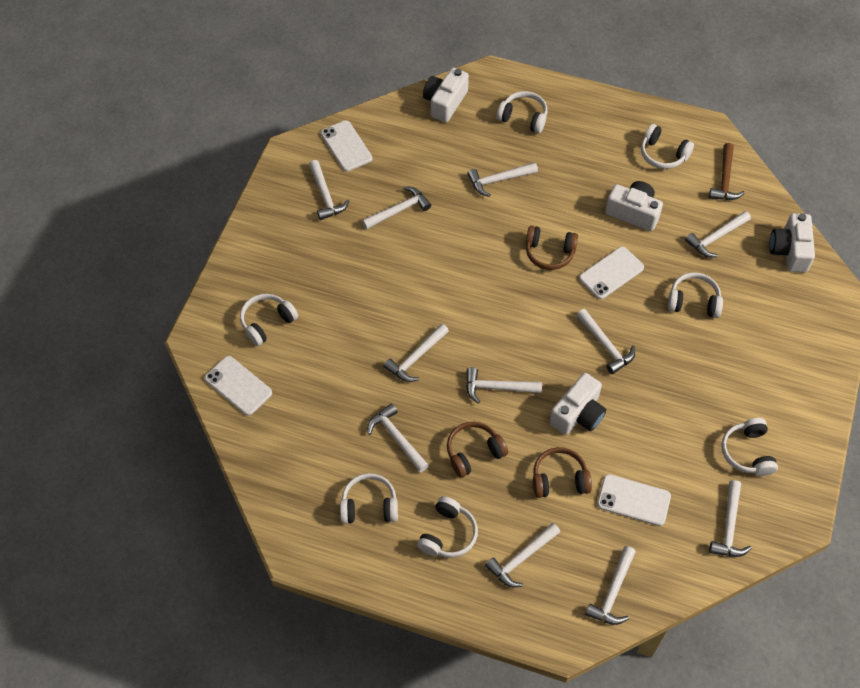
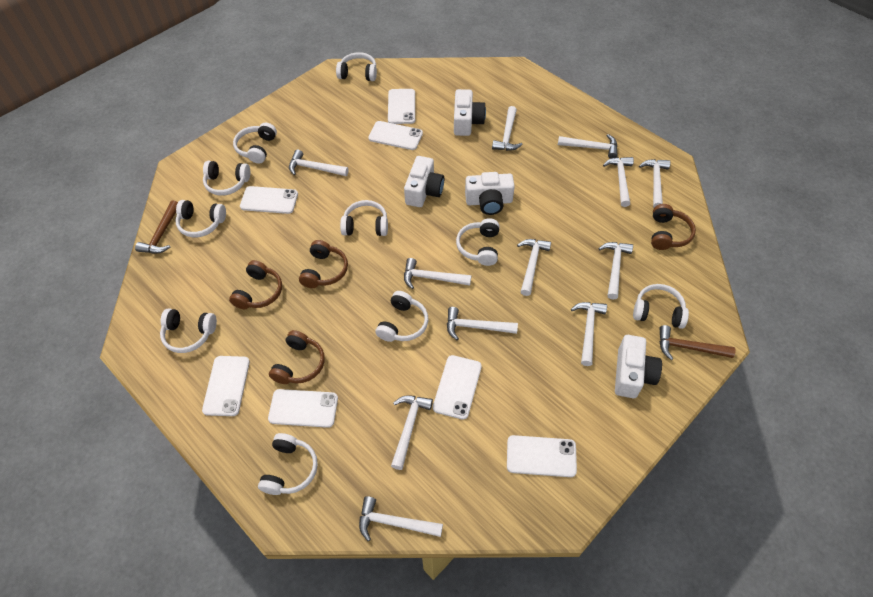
brown hammer: [709,143,745,200] = 1 -> [135,200,178,253] [659,325,736,360] = 2
brown headphones: [447,422,508,478] [526,226,578,270] [533,447,592,498] = 3 -> [229,260,282,309] [269,330,325,384] [299,240,348,288] [651,204,696,250] = 4
white hammer: [309,160,349,220] [362,186,431,230] [368,403,429,473] [383,324,449,382] [466,367,542,404] [467,162,538,197] [485,523,560,587] [577,309,635,374] [585,546,636,625] [685,211,751,257] [709,480,752,557] = 11 -> [289,149,349,176] [359,496,443,541] [391,395,433,470] [404,258,471,289] [447,307,518,340] [492,106,523,151] [517,239,551,296] [558,134,618,159] [571,302,607,366] [599,242,633,300] [603,157,634,207] [639,159,670,208] = 12
white headphones: [240,294,298,346] [340,473,398,524] [417,496,478,558] [497,91,548,133] [641,124,694,169] [668,272,723,318] [721,418,778,476] = 7 -> [160,308,217,353] [176,200,226,237] [203,161,251,196] [233,123,277,164] [258,433,318,495] [336,52,377,81] [340,200,388,236] [375,291,428,342] [456,218,500,266] [633,284,689,329] = 10
white phone: [205,356,272,416] [321,120,372,171] [579,247,644,299] [597,474,671,526] = 4 -> [202,356,250,416] [240,186,298,214] [268,389,338,428] [368,121,423,150] [388,89,415,124] [433,355,482,420] [507,435,577,477] = 7

